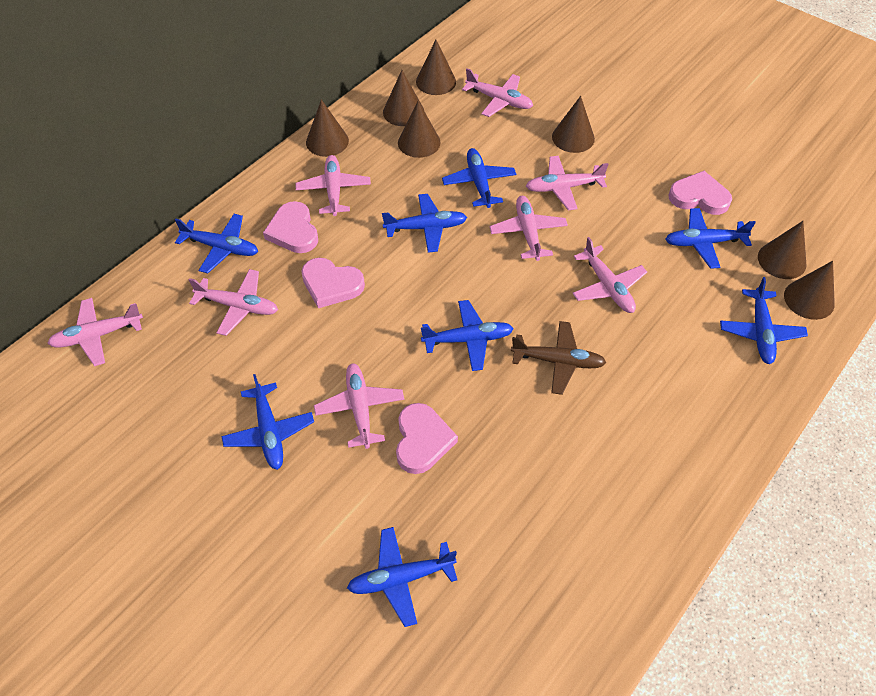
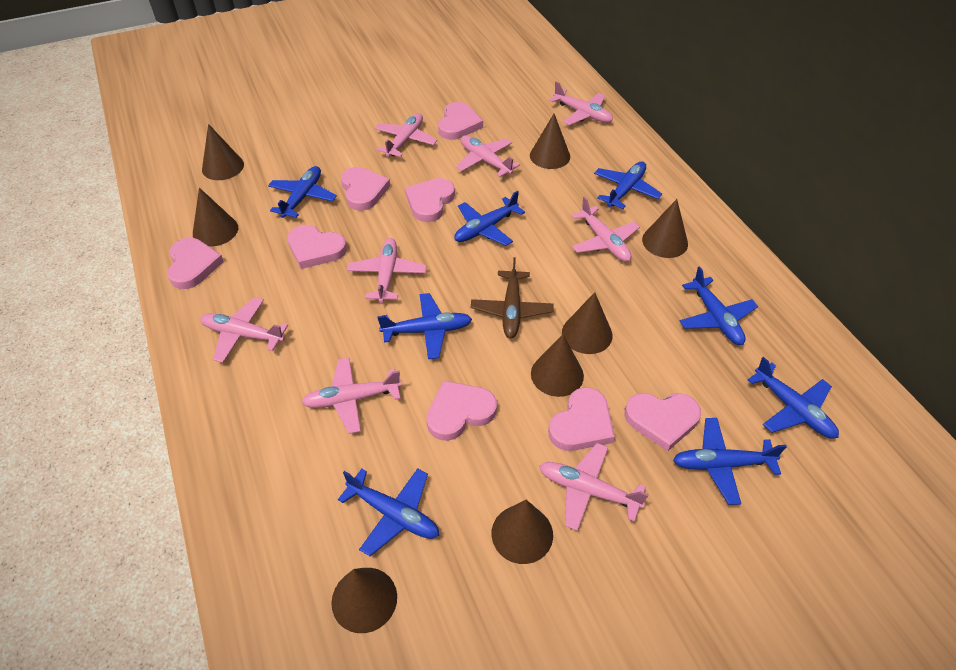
brown cone: [306,100,349,157] [383,70,424,126] [398,101,441,158] [416,40,456,95] [552,96,595,153] [758,221,807,279] [784,261,835,320] = 7 -> [193,188,238,246] [202,124,244,180] [331,568,397,633] [491,500,553,564] [530,114,570,169] [531,334,584,397] [562,292,613,354] [642,199,688,258] = 8
pink heart: [263,201,318,253] [301,258,365,308] [396,403,458,474] [669,171,732,215] = 4 -> [167,238,224,289] [287,225,347,269] [341,167,390,211] [405,178,455,222] [426,381,497,441] [438,102,483,140] [548,387,615,451] [624,393,701,451] = 8

